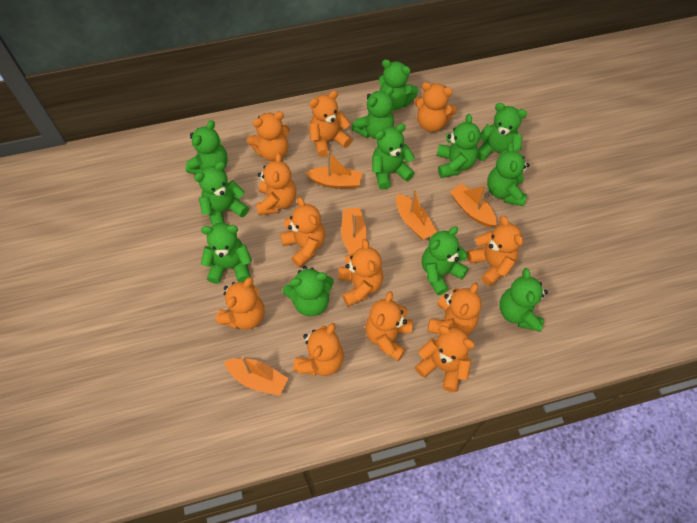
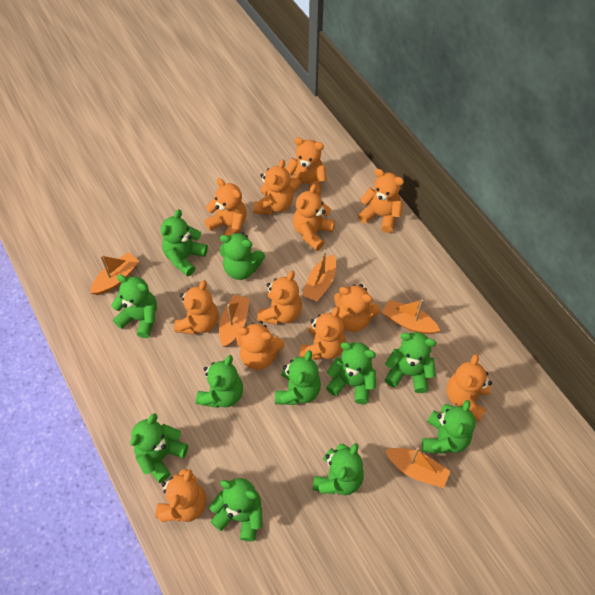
green teddy bear: [186,120,228,174] [194,162,249,226] [201,223,252,284] [282,266,334,317] [352,87,394,139] [372,124,415,190] [379,59,418,110] [422,226,468,295] [436,114,480,178] [477,103,527,161] [487,142,530,206] [499,268,548,332] = 12 -> [111,275,157,338] [130,413,188,483] [161,209,208,277] [196,355,243,408] [209,478,262,541] [220,232,265,280] [275,350,321,405] [312,443,364,495] [326,342,376,404] [385,332,436,393] [422,400,476,454] = 11

